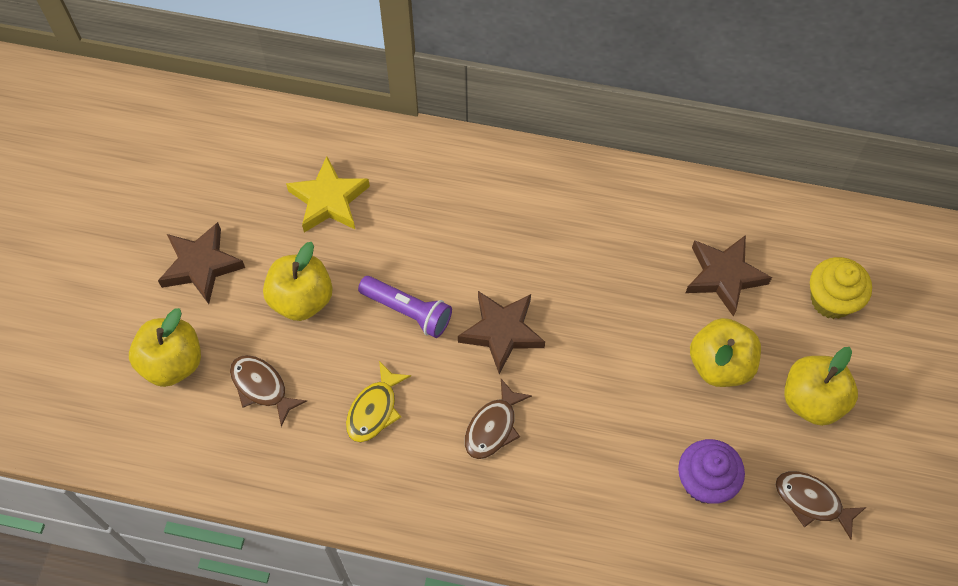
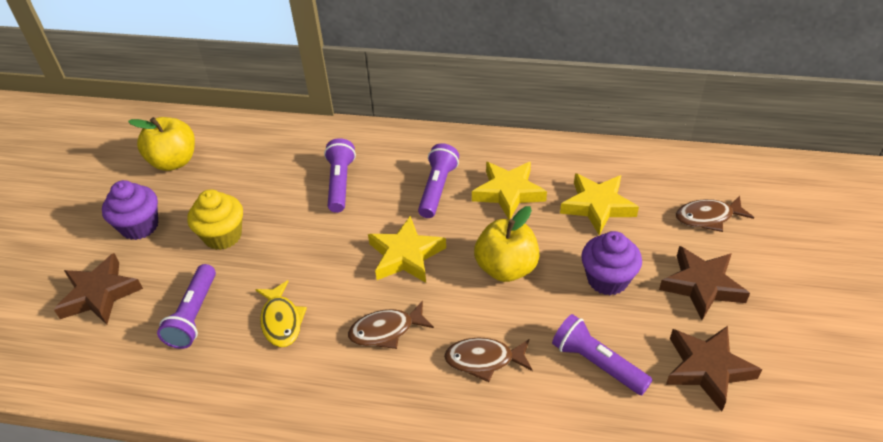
purple cupcake: [678,439,745,504] = 1 -> [102,180,158,240] [581,231,642,295] = 2
purple flashlight: [358,276,452,338] = 1 -> [157,264,216,349] [324,138,356,213] [418,143,459,218] [552,314,652,395] = 4
yellow apple: [129,308,201,387] [263,242,333,321] [690,318,761,387] [784,347,858,426] = 4 -> [128,117,195,171] [474,206,540,282] = 2
yellow star: [286,156,370,232] = 1 -> [368,216,446,283] [472,162,547,219] [560,173,639,235] = 3

